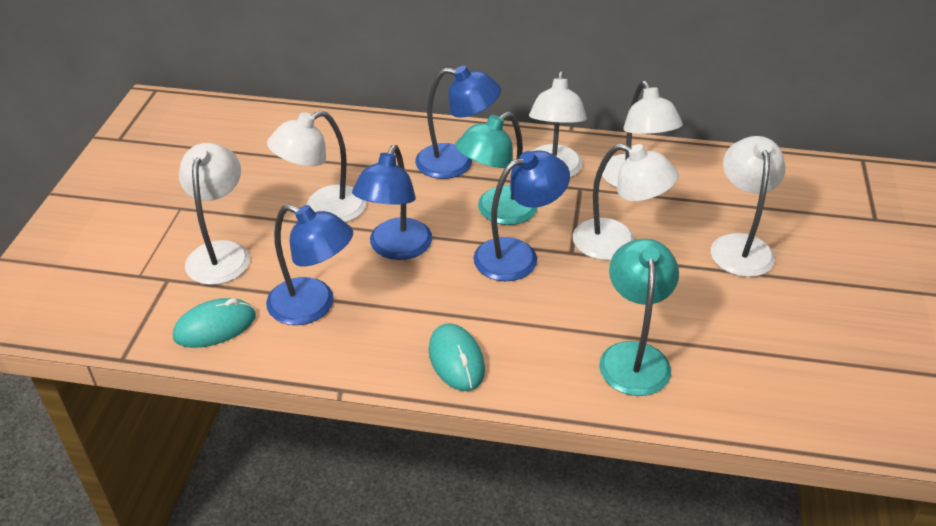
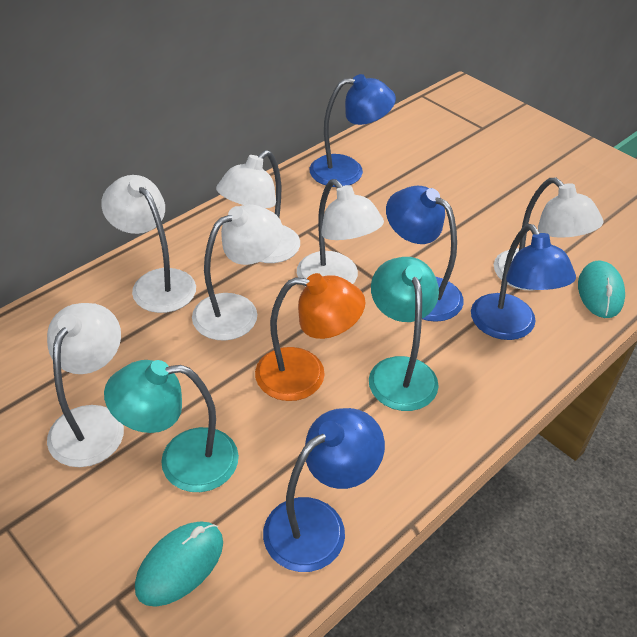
orange lamp: none = 0 -> [255,273,366,401] = 1

